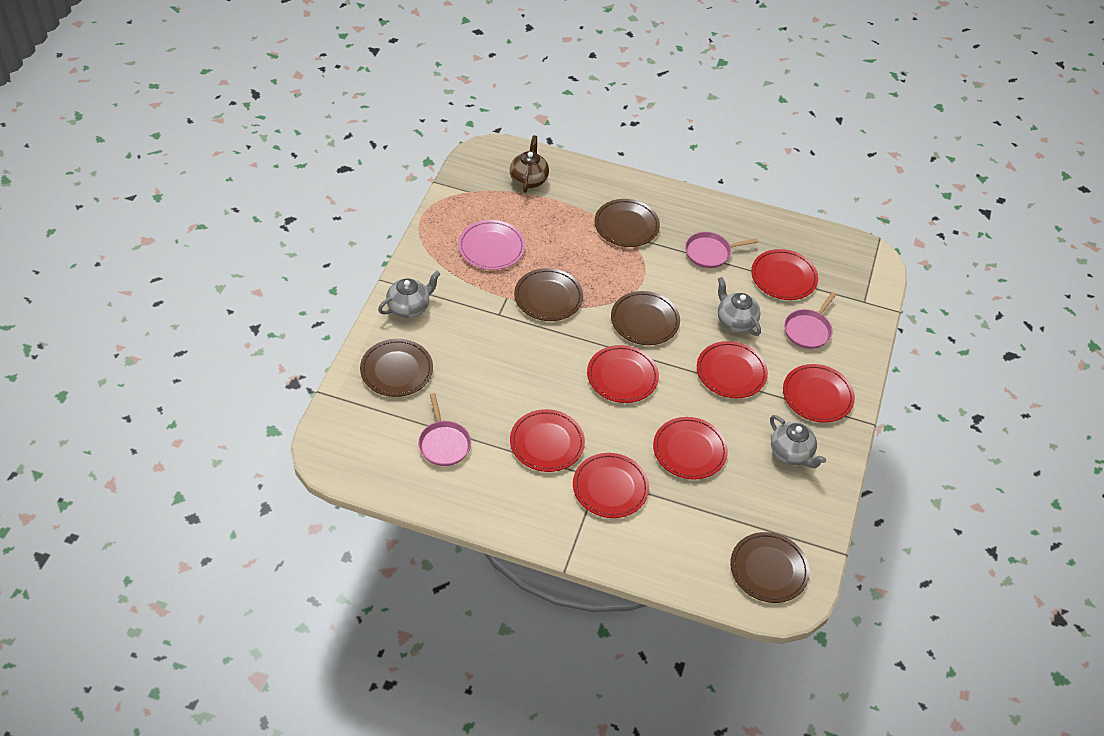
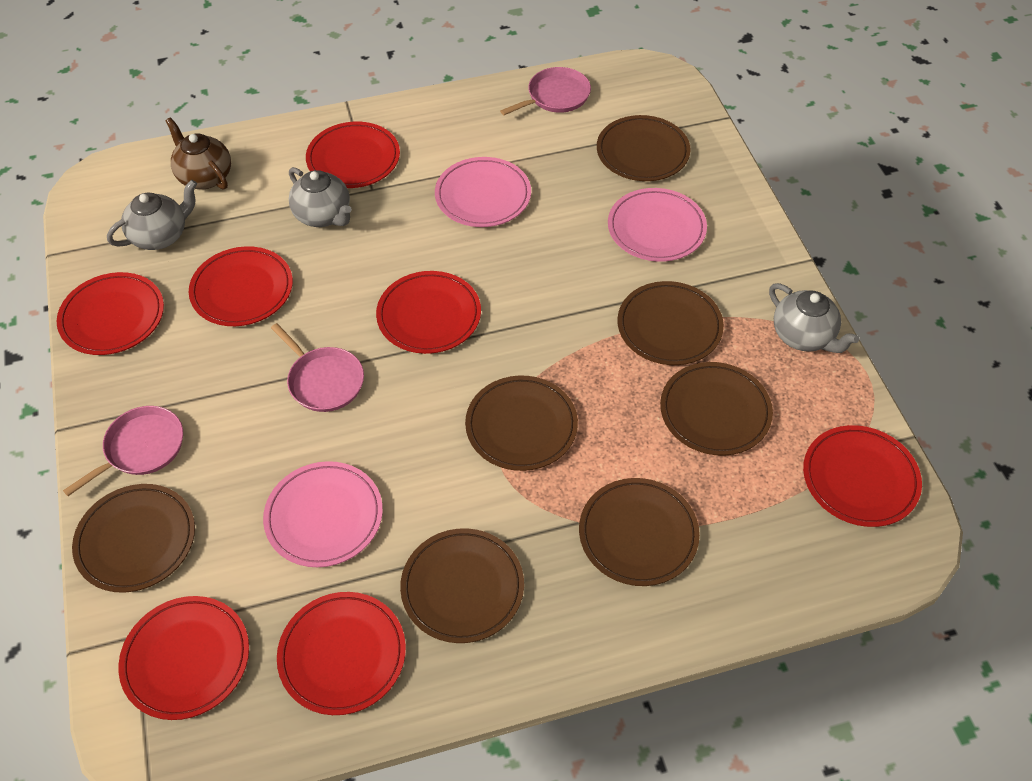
brown plate: [360,339,433,397] [514,268,583,321] [594,199,660,247] [611,291,680,345] [730,532,810,603] = 5 -> [72,484,195,593] [400,528,524,643] [465,375,578,471] [579,478,700,586] [597,115,690,181] [617,281,724,365] [660,362,773,456] = 7
pink plate: [458,220,525,270] = 1 -> [263,461,383,567] [435,157,531,227] [608,188,707,262] = 3

